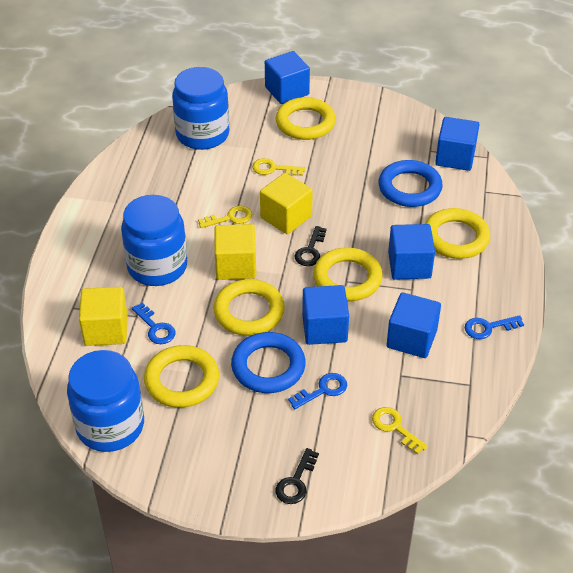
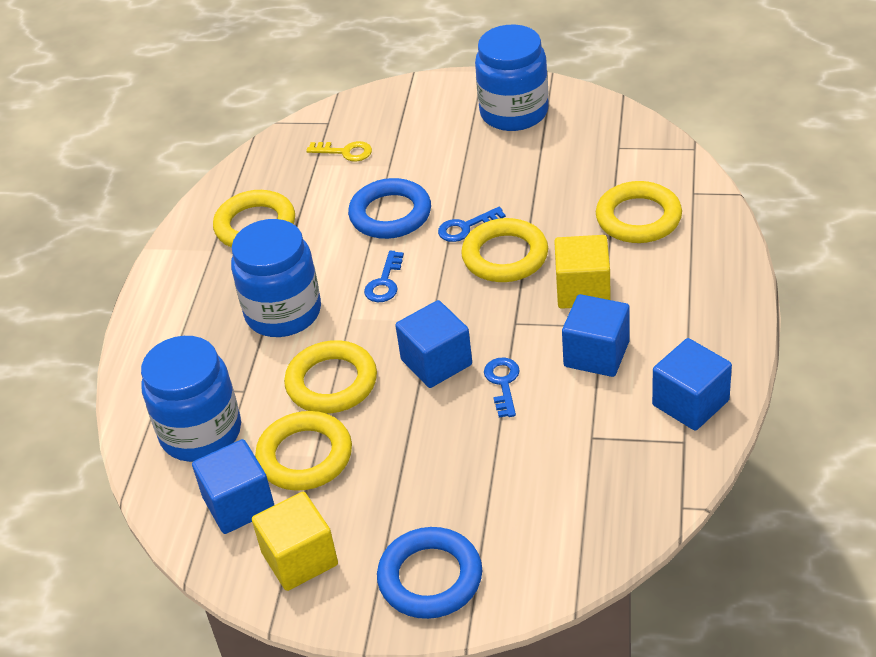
black key: [275,448,319,504] [295,226,327,266] = 2 -> none = 0
blue cube: [265,51,310,104] [302,285,349,345] [387,292,441,358] [388,224,435,280] [435,117,480,171] = 5 -> [192,439,274,534] [395,300,472,388] [562,294,630,377] [652,338,732,431] = 4
yellow cube: [79,287,128,346] [214,224,256,280] [260,173,313,234] = 3 -> [252,492,338,591] [554,235,611,309] = 2
yellow key: [198,206,252,228] [252,158,305,176] [372,407,428,455] = 3 -> [306,141,372,161] = 1

